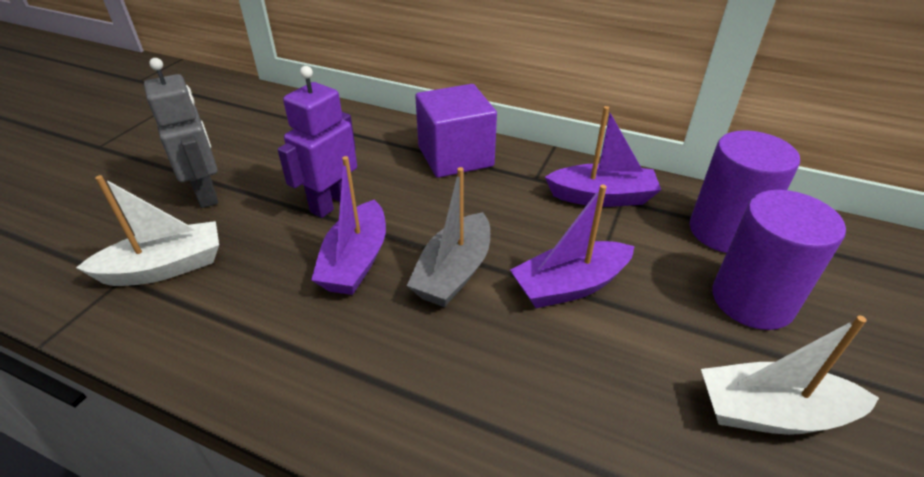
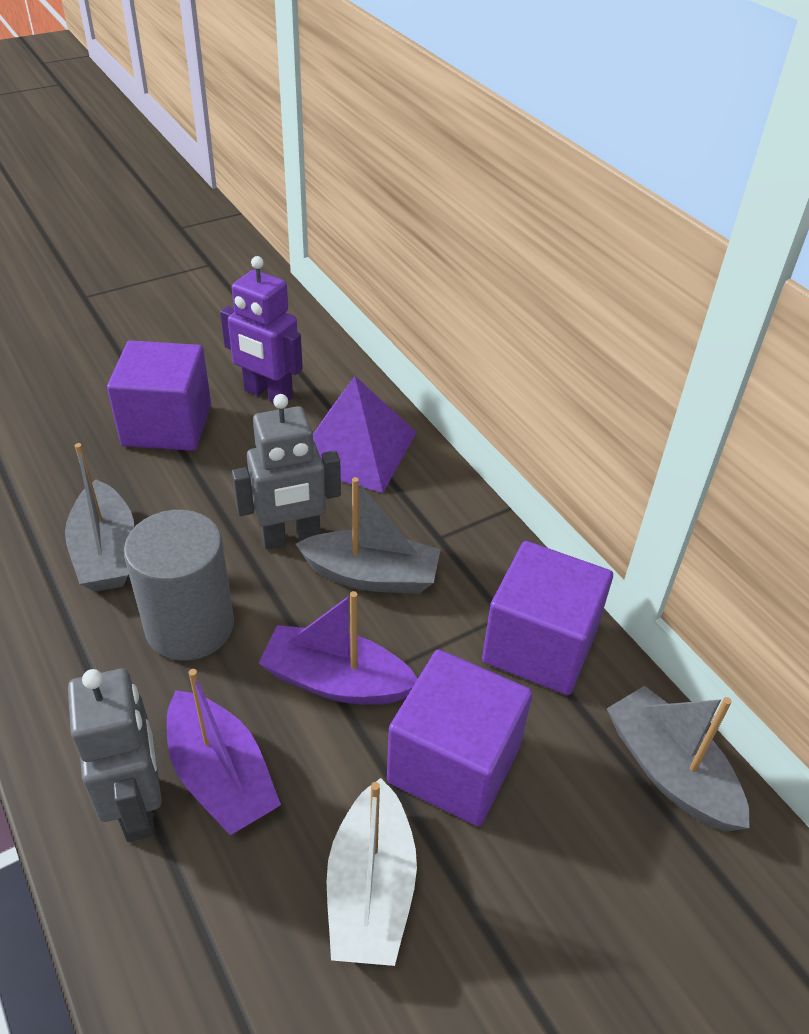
grey boat: [406,167,490,307] = 1 -> [65,443,134,592] [296,477,441,594] [607,686,750,832] = 3
grey cylinder: none = 0 -> [124,510,234,661] = 1
grey robot: [144,58,218,208] = 1 -> [68,669,162,842] [232,394,341,549] = 2
purple boat: [311,156,386,295] [510,184,635,308] [545,106,661,207] = 3 -> [167,669,281,835] [258,591,417,705] = 2
purple cube: [415,84,497,178] = 1 -> [107,340,211,451] [387,649,533,826] [482,541,613,695] = 3
purple cylinder: [690,130,800,253] [712,190,846,330] = 2 -> none = 0
purple pyramid: none = 0 -> [313,376,417,493] = 1
white boat: [76,175,219,286] [701,316,879,435] = 2 -> [327,778,417,966] = 1

